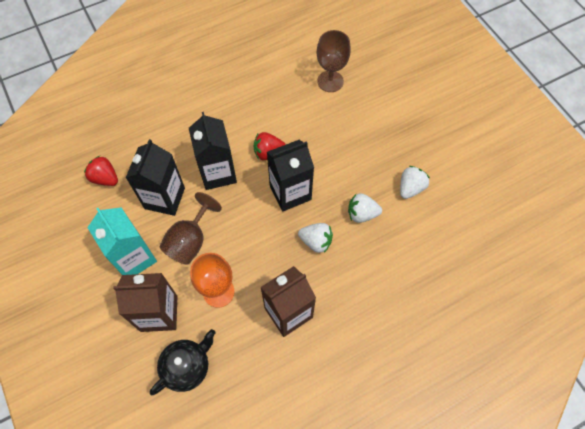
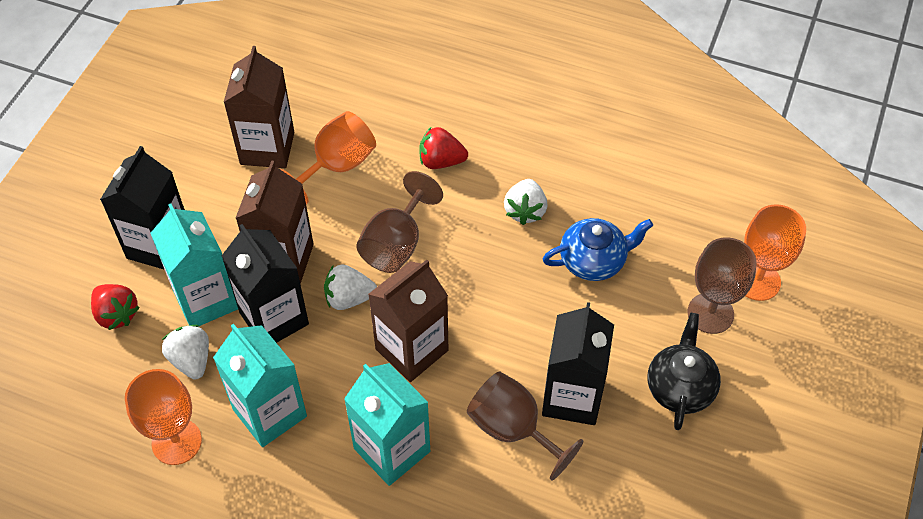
blue teapot: none = 0 -> [543,218,653,281] = 1
brown carton: [113,273,177,332] [260,266,316,337] = 2 -> [224,46,294,168] [236,160,314,284] [368,260,448,382] = 3
brown goblet: [160,192,222,265] [317,30,351,92] = 2 -> [356,171,443,273] [467,371,584,481] [687,237,757,334] = 3
orange goblet: [190,253,234,308] = 1 -> [125,369,202,465] [280,111,376,204] [744,204,806,301] = 3
turquoise carton: [87,208,157,275] = 1 -> [150,204,238,327] [213,324,307,447] [344,363,430,486] = 3

